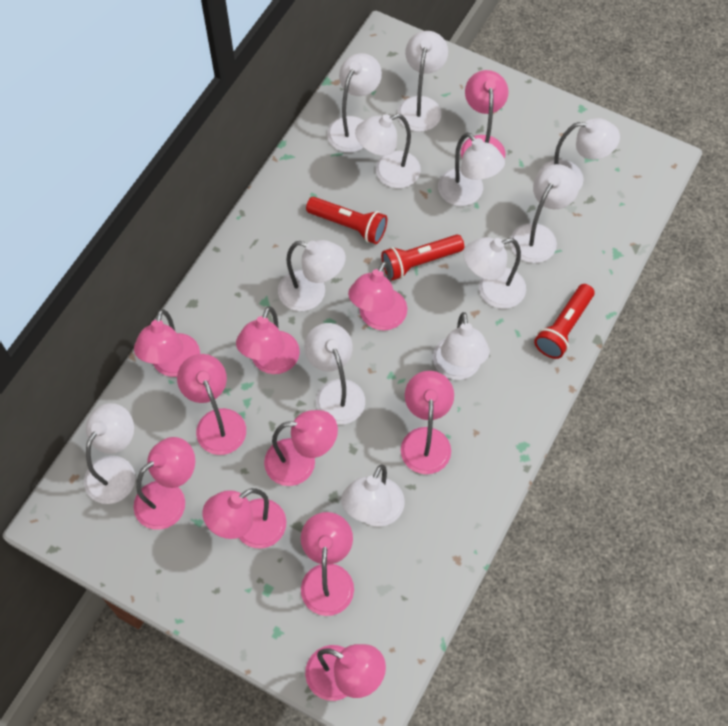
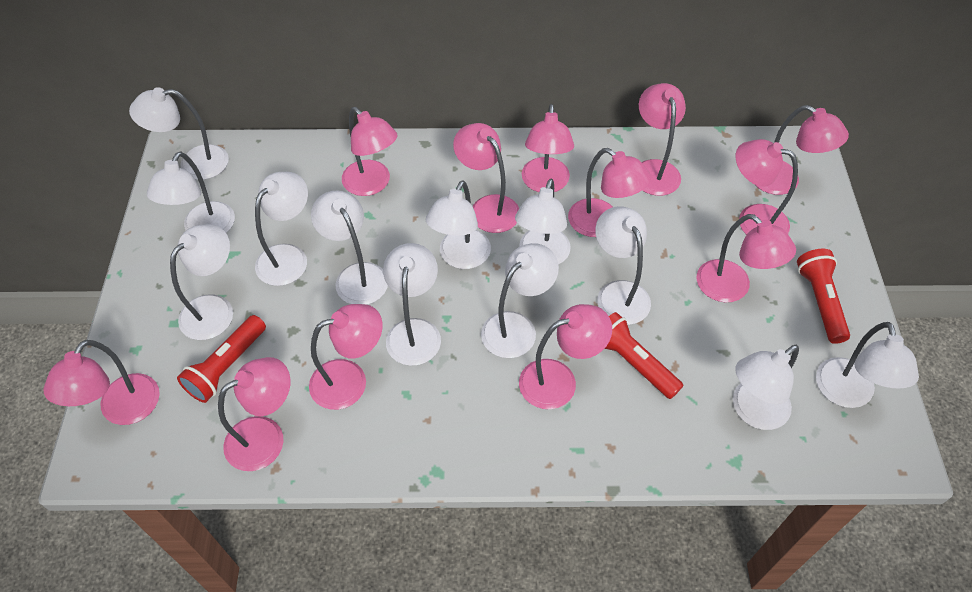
pink lamp: [134,309,200,377] [134,437,195,530] [177,354,246,455] [203,488,286,549] [236,306,300,374] [264,410,338,486] [301,512,354,616] [305,644,386,701] [348,261,407,331] [401,371,454,474] [461,70,508,159] = 11 -> [43,340,160,425] [218,357,290,471] [309,304,383,410] [342,107,397,196] [453,123,519,233] [519,304,612,409] [522,104,574,192] [568,148,651,237] [639,83,686,196] [696,214,796,302] [736,139,798,235] [756,105,849,195] = 12

